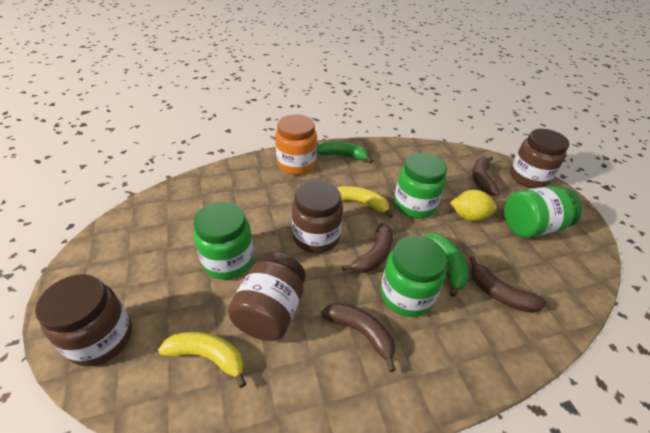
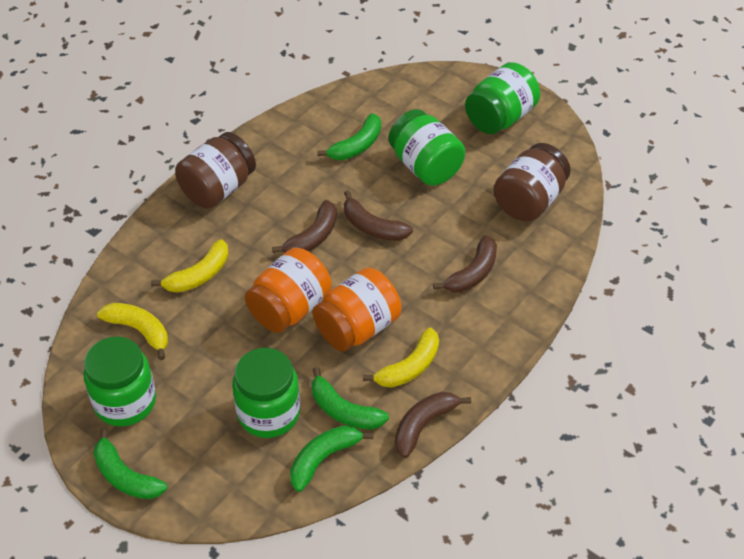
brown jar: [35,274,132,367] [228,252,306,341] [292,181,343,253] [510,129,569,188] = 4 -> [175,132,256,209] [493,143,571,221] = 2
green banana: [317,141,373,163] [425,233,469,297] = 2 -> [93,428,167,499] [290,425,374,492] [312,367,389,430] [317,113,381,160] = 4
orange jar: [275,114,317,175] = 1 -> [245,248,332,333] [313,268,401,351] = 2
yellow banana: [158,332,246,388] [337,186,393,218] = 2 -> [97,303,168,360] [151,239,229,293] [363,328,439,388] = 3
yellow lemon: [450,190,497,221] = 1 -> none = 0

